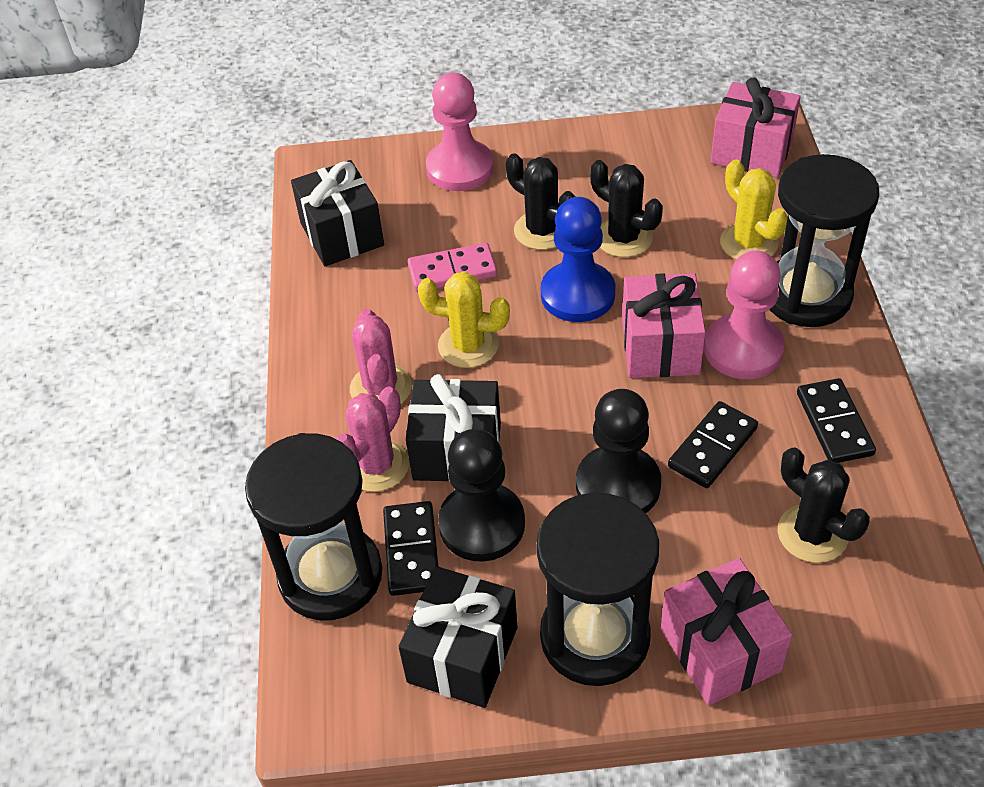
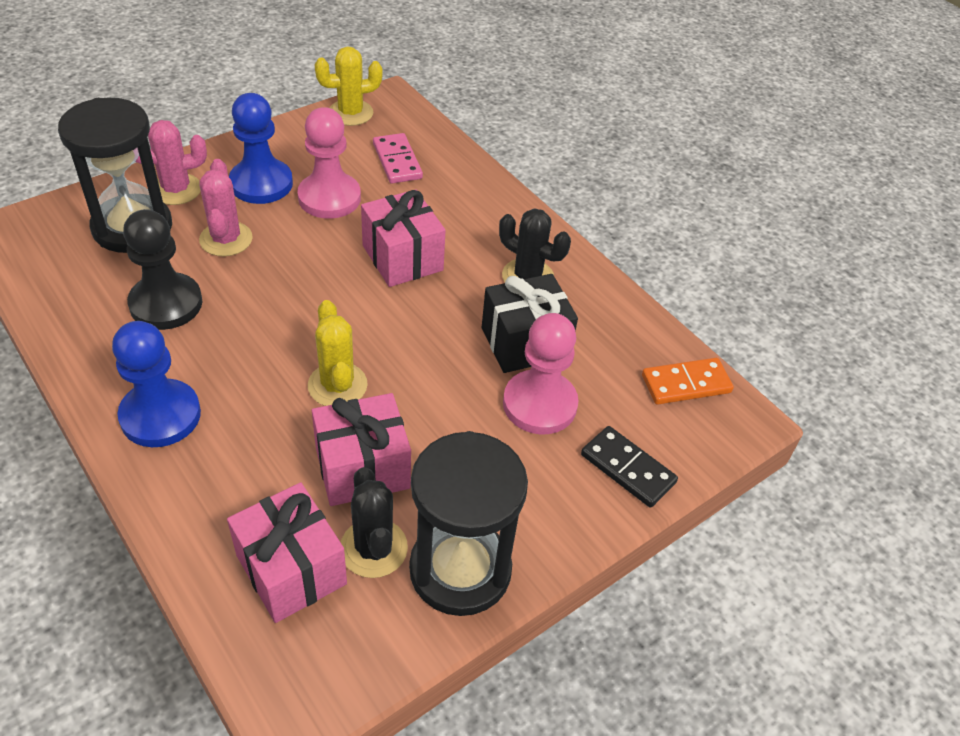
black cactus: [506,153,575,250] [590,160,663,257] [778,447,870,563] = 3 -> [341,467,408,578] [499,208,571,282] = 2
black domino: [383,501,438,596] [668,401,758,488] [797,378,876,463] = 3 -> [581,426,678,508] = 1
black gift: [291,160,384,266] [398,566,517,708] [406,374,501,482] = 3 -> [482,274,578,373] = 1
black hourglass: [245,433,382,620] [536,492,659,686] [769,154,879,327] = 3 -> [58,98,172,253] [409,431,528,616] = 2
black pawn: [438,429,525,562] [576,389,661,513] = 2 -> [123,209,202,330] = 1
blue pawn: [541,197,615,322] = 1 -> [112,321,201,447] [229,93,293,204] = 2
orange domino: none = 0 -> [642,358,734,405] = 1

